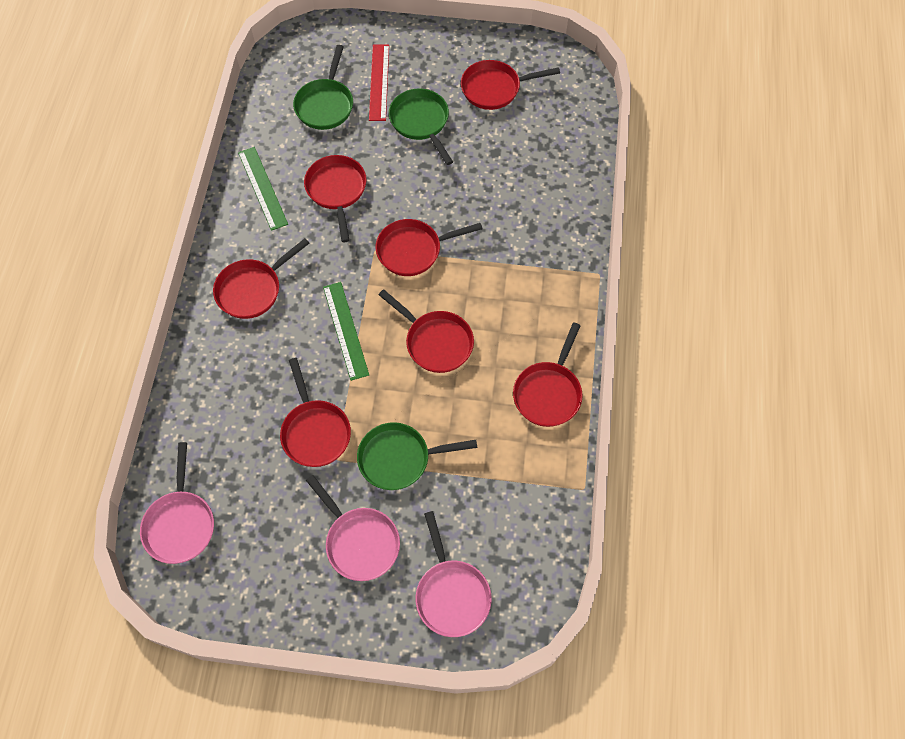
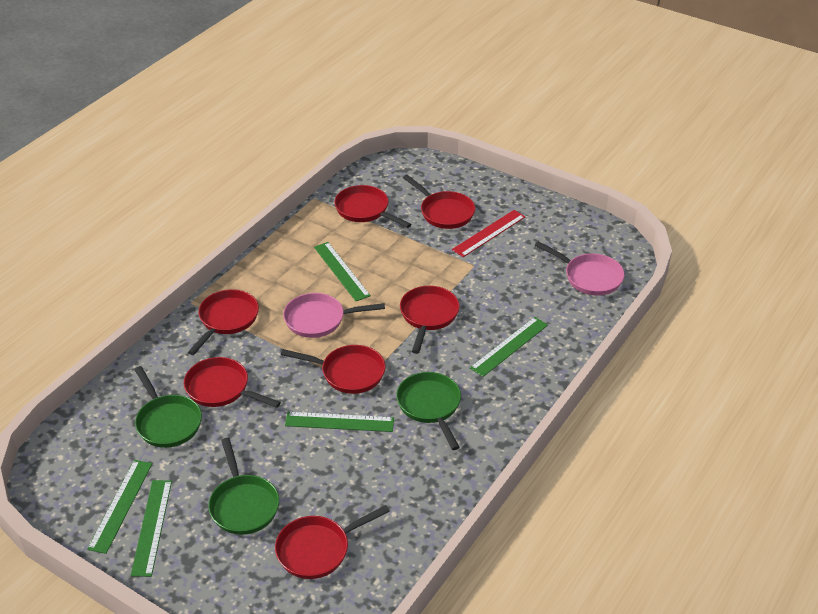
green ruler: [238,147,288,231] [323,282,369,381] = 2 -> [87,460,152,554] [131,480,172,577] [285,412,394,432] [314,242,371,301] [470,317,548,377] = 5
pink pan: [140,442,214,564] [306,475,400,581] [416,511,492,637] = 3 -> [283,293,385,338] [535,241,625,296] = 2

